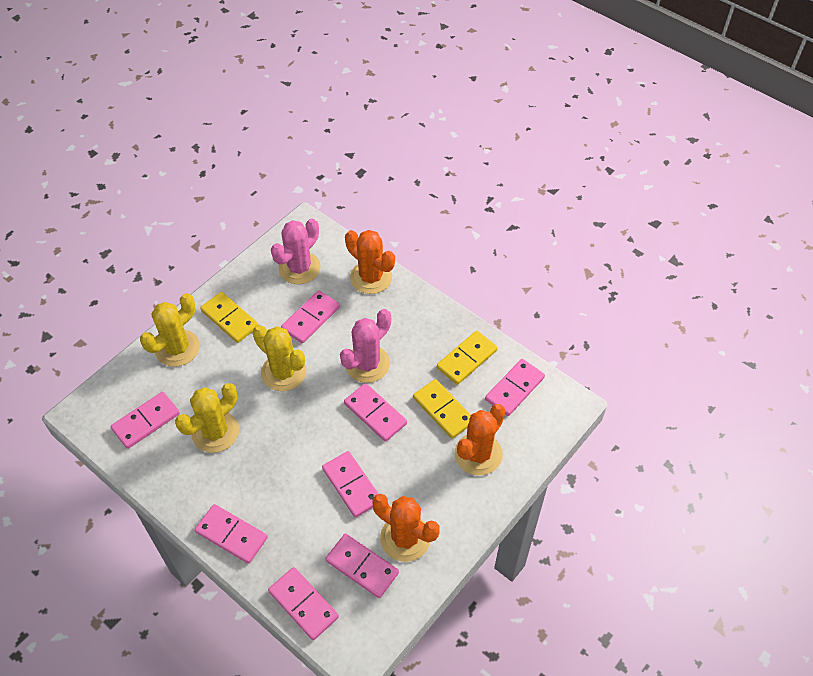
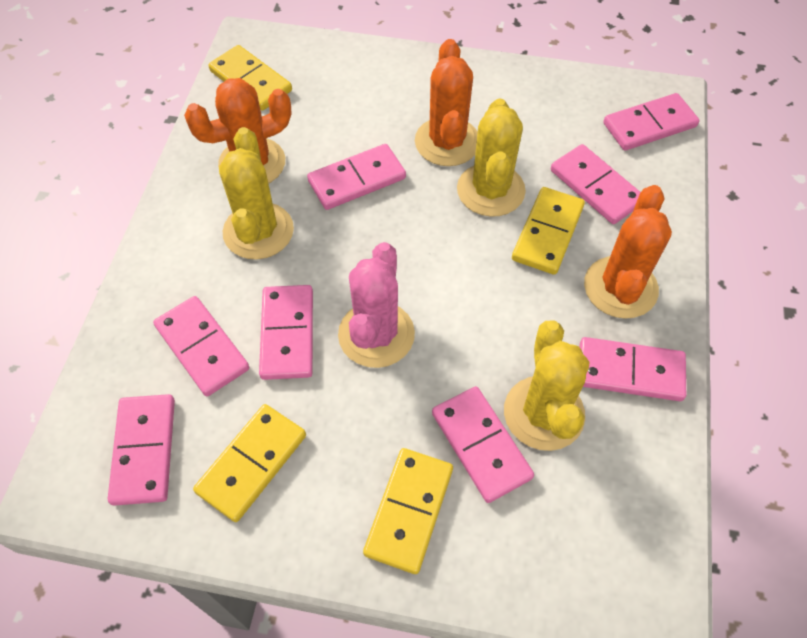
pink cactus: [271,219,321,284] [340,309,391,383] = 2 -> [338,242,415,368] = 1
yellow domino: [200,292,259,343] [413,379,471,439] [437,331,498,385] = 3 -> [193,404,306,522] [208,45,292,111] [363,448,453,574] [512,187,585,275] = 4

